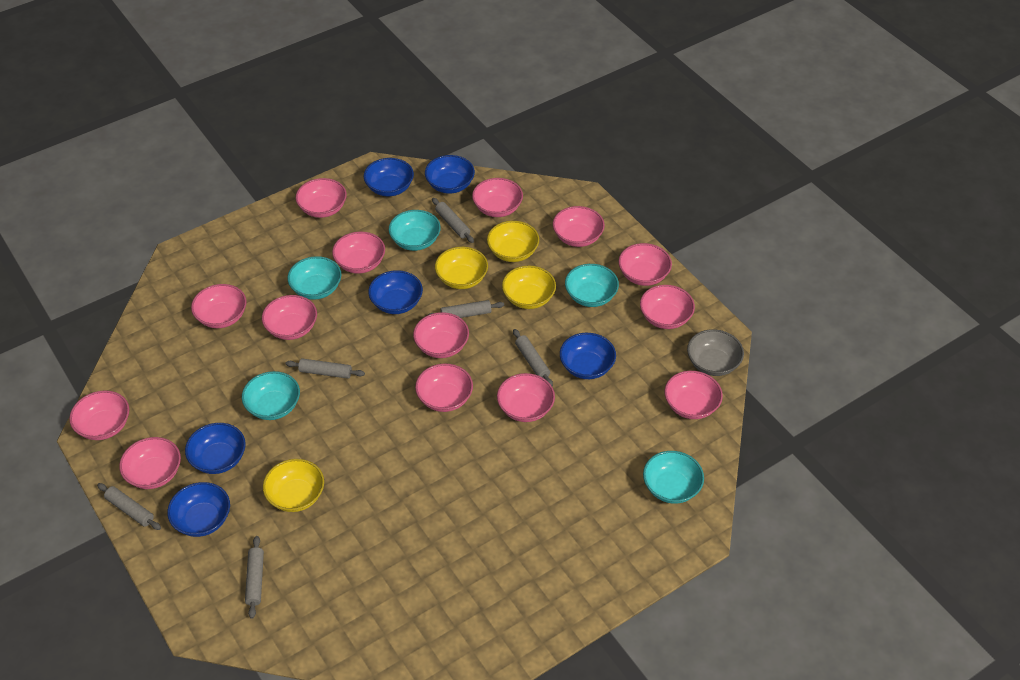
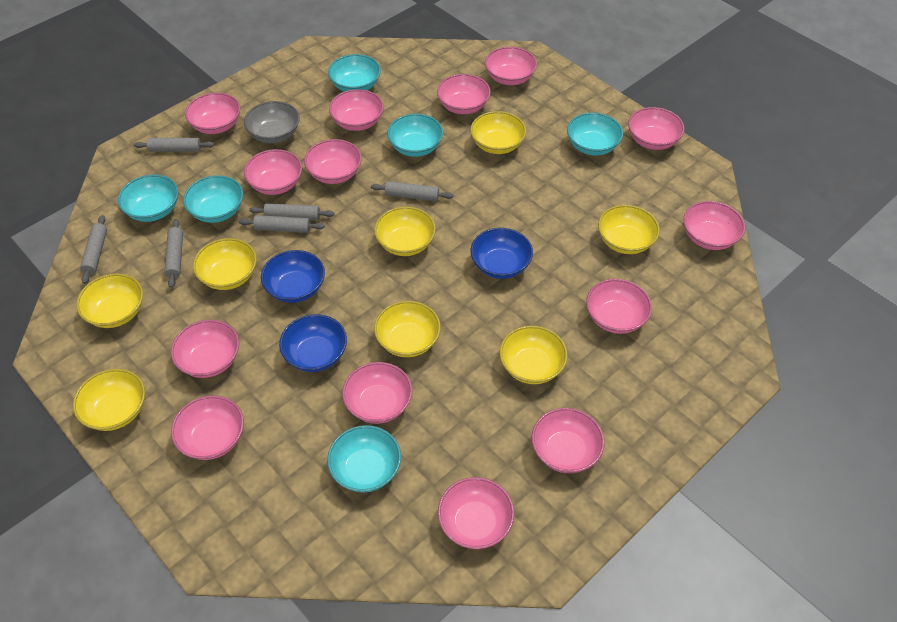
blue bowl: [167,482,230,537] [185,423,246,474] [364,158,414,196] [368,270,423,314] [425,155,475,194] [560,333,616,379] = 6 -> [261,250,325,303] [279,314,347,372] [471,228,533,279] = 3
turquoise bowl: [242,371,300,420] [287,256,341,300] [389,210,441,251] [565,264,619,307] [643,451,704,504] = 5 -> [118,174,179,222] [183,175,243,223] [327,425,401,493] [328,54,381,92] [387,114,443,157] [567,113,623,156] = 6
yellow bowl: [263,459,324,512] [435,247,488,289] [487,221,539,262] [502,266,556,309] = 4 -> [73,369,145,431] [76,273,143,328] [193,238,257,290] [374,207,436,256] [374,301,441,357] [470,111,526,154] [499,326,568,384] [598,205,660,254] = 8

